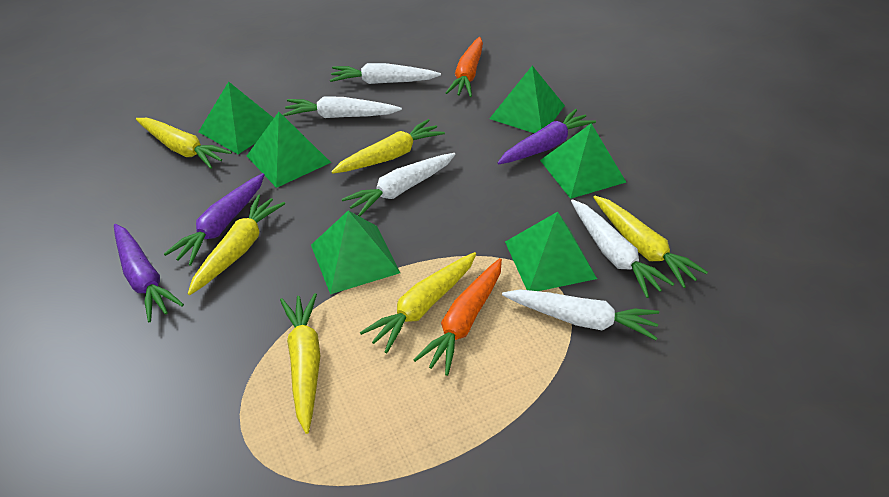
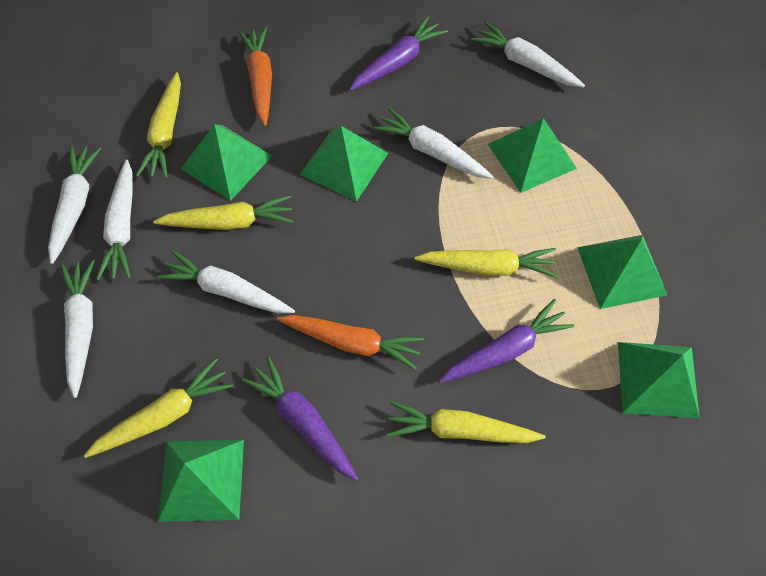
white carrot: [283,97,402,118] [330,63,441,84] [342,153,455,217] [502,289,659,340] [571,199,674,298] = 5 -> [48,146,101,264] [60,259,95,398] [96,160,133,280] [157,250,295,313] [373,108,494,179] [471,22,585,88] = 6
yellow carrot: [136,118,232,169] [188,194,285,295] [280,293,320,434] [331,119,445,174] [360,252,476,353] [593,195,708,288] = 6 -> [84,358,233,458] [136,72,181,178] [153,195,293,230] [386,401,545,443] [415,248,558,278] = 5

